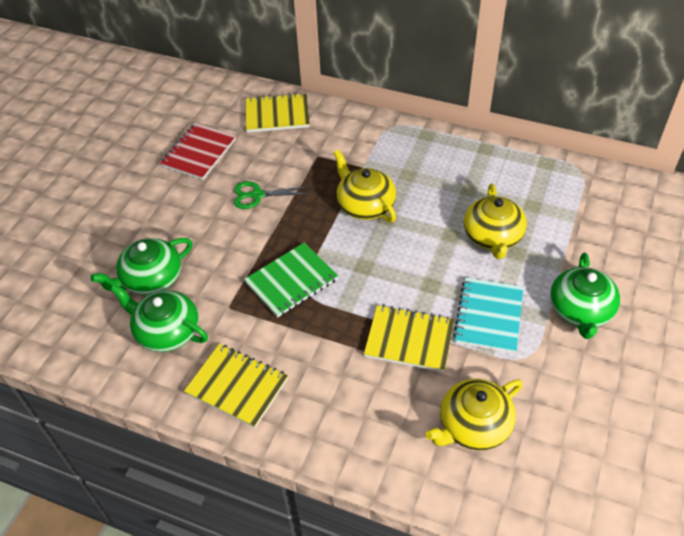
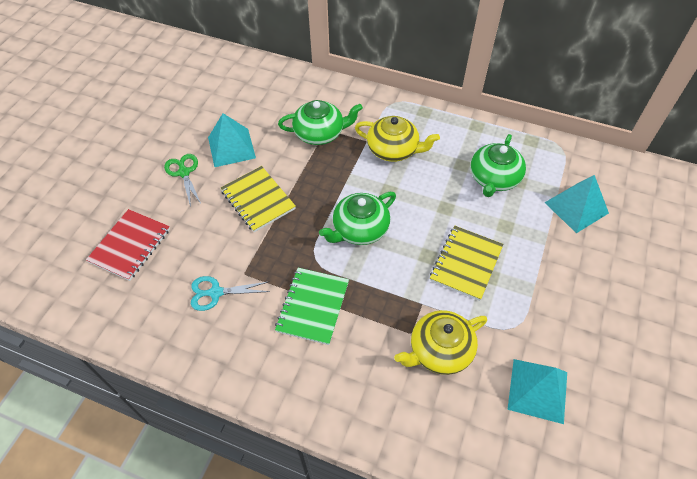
turquoise notebook: [453,278,524,353] = 1 -> none = 0
turquoise pyramid: none = 0 -> [208,113,256,167] [507,359,567,424] [544,175,609,233] = 3
turquoise scissors: none = 0 -> [191,276,270,311] = 1
yellow notebook: [184,344,288,428] [245,93,310,133] [364,305,454,372] = 3 -> [221,166,296,232] [430,226,504,301] = 2
yellow teapot: [334,150,396,223] [425,379,523,450] [464,184,527,259] = 3 -> [355,116,440,162] [394,310,487,375] = 2

